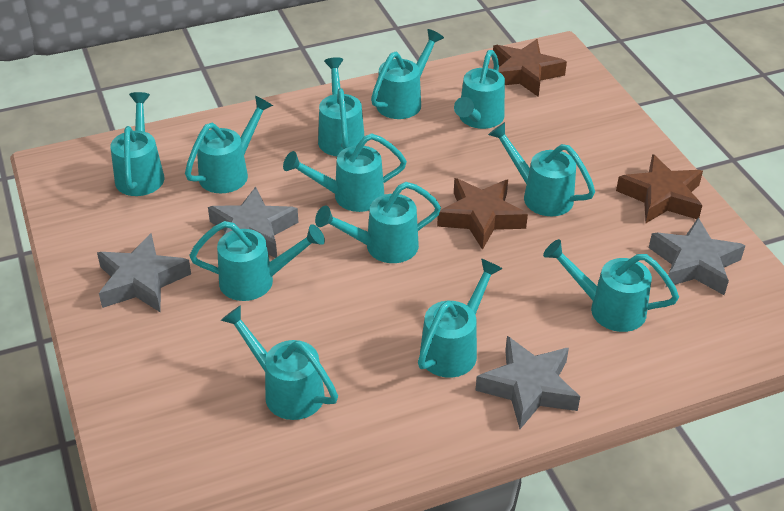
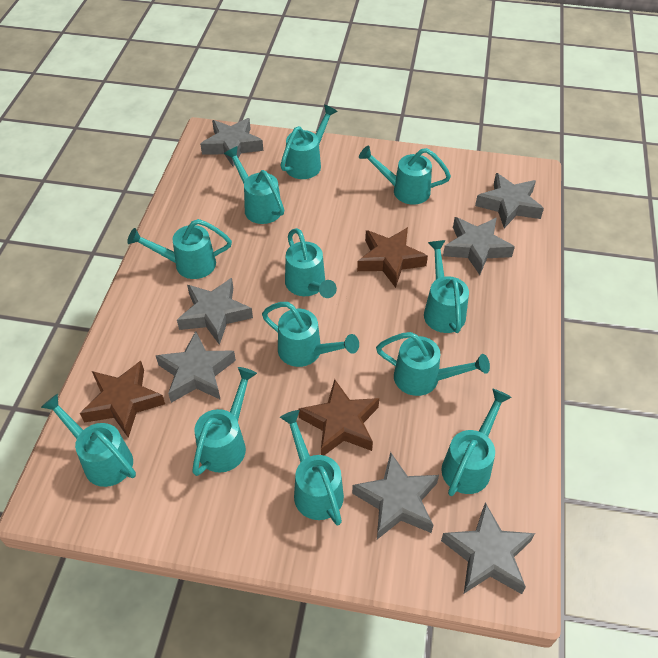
grey star: [97,233,191,312] [208,187,299,258] [475,336,580,429] [649,218,745,295] = 4 -> [156,331,236,403] [177,278,253,345] [200,118,263,167] [352,452,439,539] [441,502,535,594] [443,217,515,275] [475,173,544,228] = 7

